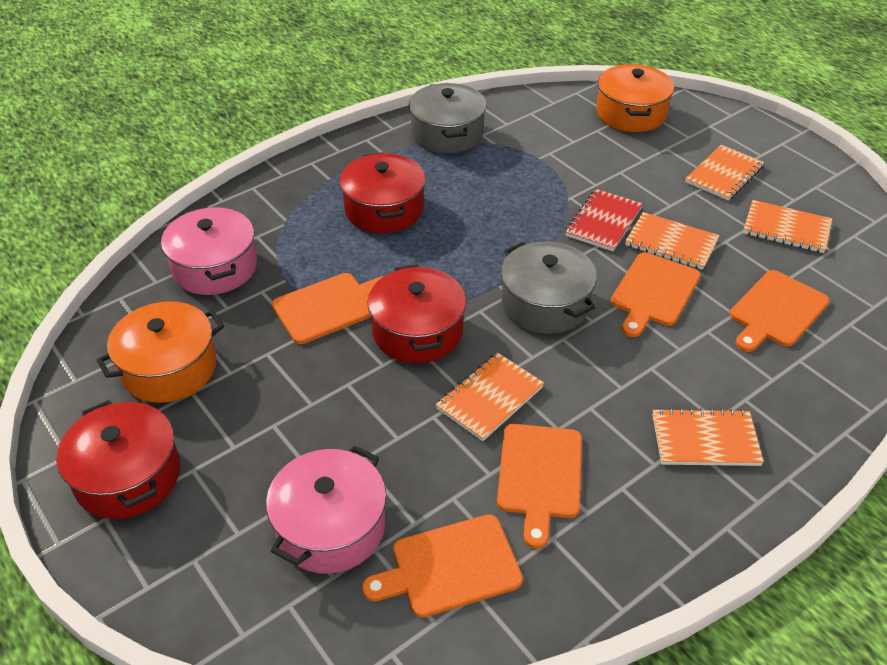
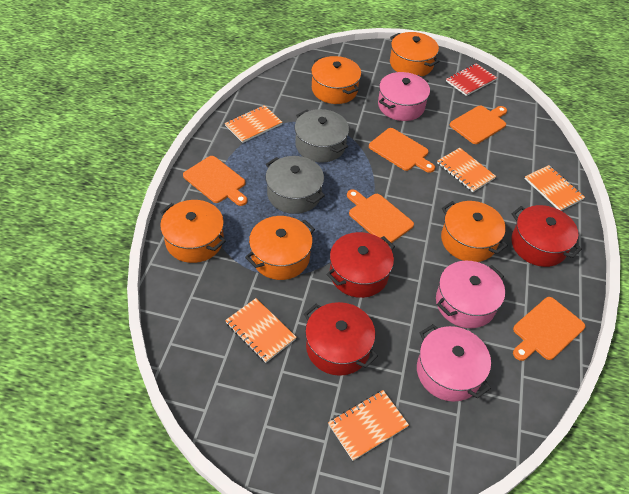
orange pot: [96,301,224,403] [596,64,674,132] = 2 -> [160,200,226,263] [245,216,315,280] [311,56,361,104] [390,32,440,76] [441,201,508,262] = 5
pink pot: [161,207,257,295] [266,445,386,574] = 2 -> [378,72,430,121] [417,324,491,402] [436,261,505,328] = 3

